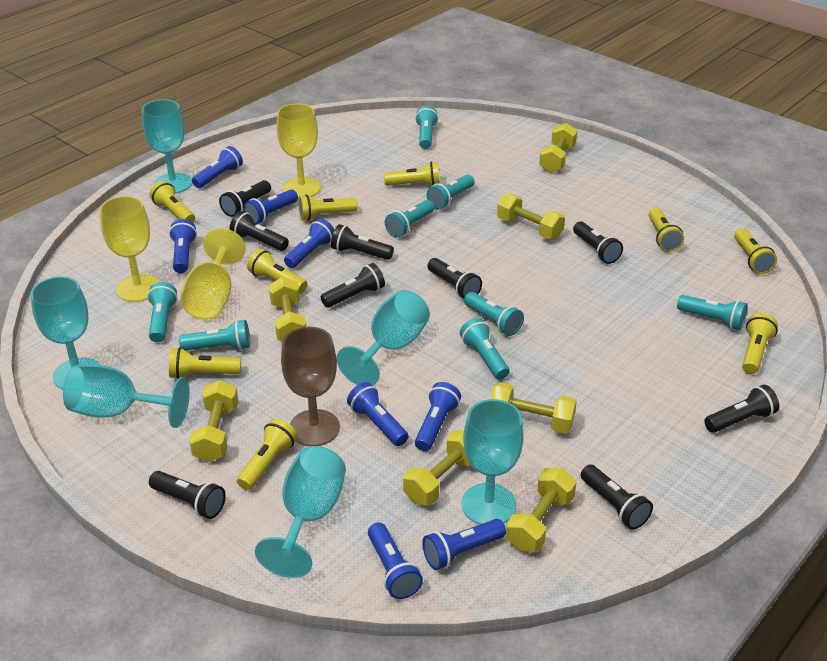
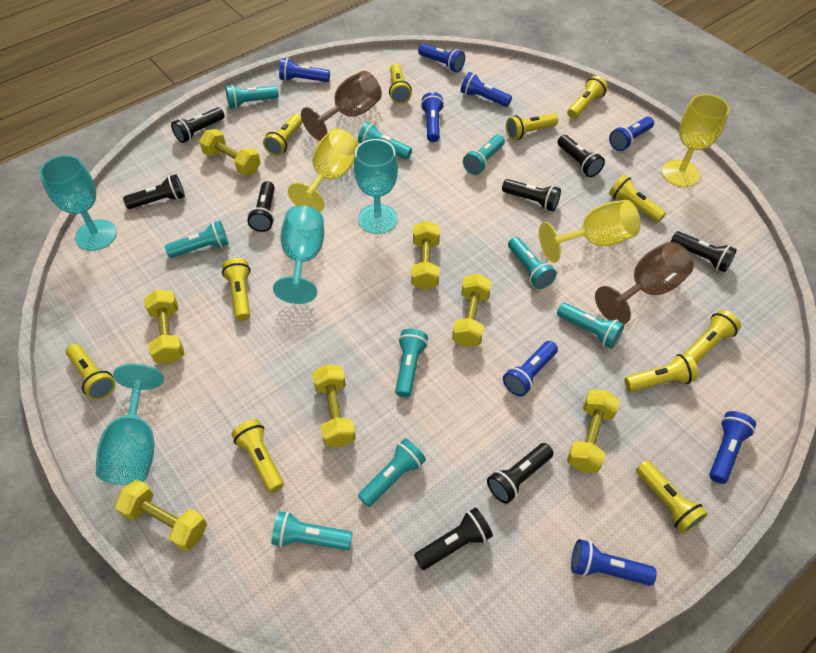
black flashlight: [149,471,226,519] [219,180,271,217] [230,211,289,251] [321,263,385,308] [331,224,394,260] [427,258,482,298] [573,222,623,264] [581,465,653,530] [704,385,779,433] = 9 -> [123,174,185,209] [171,107,225,143] [247,181,275,232] [414,507,493,570] [487,443,554,504] [502,179,561,211] [557,135,605,177] [671,231,737,272] = 8
brown goblet: [281,327,340,446] = 1 -> [301,71,382,141] [595,242,694,325] = 2
turquoise flashlight: [147,282,178,342] [179,320,250,351] [385,200,434,238] [415,106,438,149] [427,175,475,209] [460,318,510,380] [464,292,524,336] [677,295,748,330] = 8 -> [165,221,229,258] [225,85,279,109] [271,511,353,550] [358,122,412,159] [358,438,426,507] [395,329,428,398] [463,134,505,175] [508,237,557,289] [557,303,624,349] = 9
turquoise goblet: [31,276,100,389] [63,365,190,428] [142,99,192,194] [255,446,346,578] [337,290,430,386] [462,399,524,525] = 6 -> [40,155,117,251] [96,363,164,485] [273,205,324,304] [354,139,398,234] = 4
yellow flashlight: [150,181,195,223] [169,347,241,379] [237,418,297,490] [247,249,307,293] [298,195,358,221] [384,162,440,186] [649,208,684,252] [734,228,777,274] [742,313,778,374] = 9 -> [66,343,116,400] [222,258,251,321] [231,419,284,493] [263,114,303,156] [389,64,412,104] [506,113,558,140] [567,76,608,119] [609,175,666,222] [624,353,698,392] [636,461,708,534] [683,310,741,364] = 11

